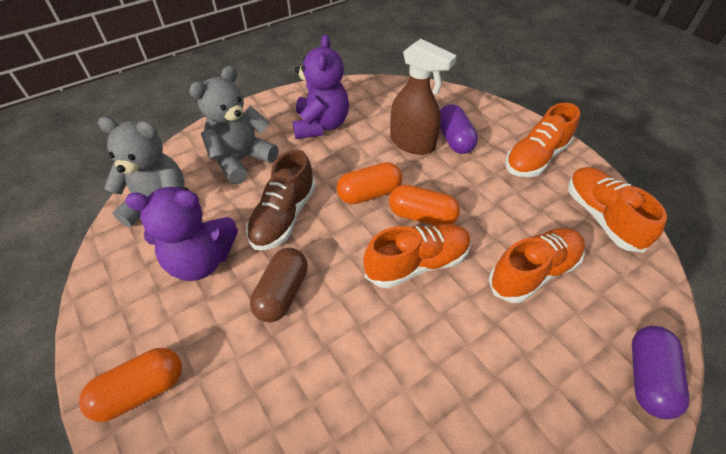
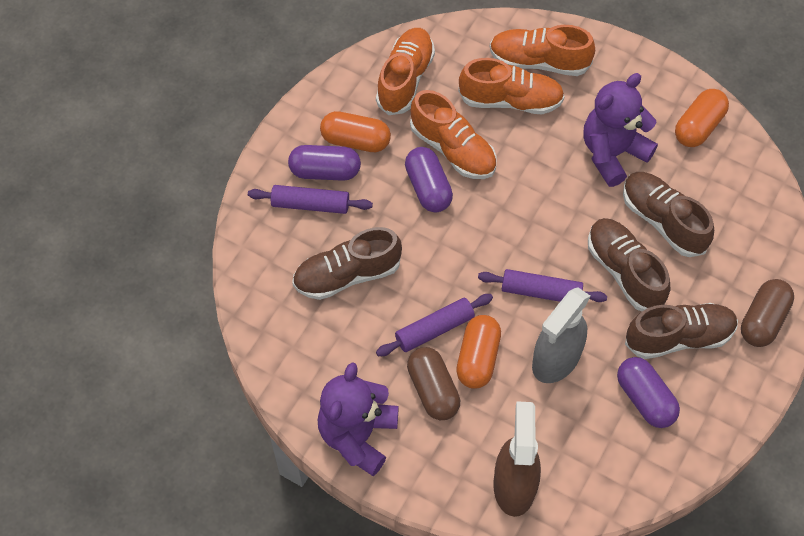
brown capsule: [250,248,308,322] = 1 -> [407,347,460,420] [741,279,794,347] = 2
brown shoe: [246,150,316,250] = 1 -> [292,227,402,300] [588,218,670,312] [623,172,714,257] [625,303,738,359] = 4
grey spray bottle: none = 0 -> [532,287,590,383] = 1
grey teddy bear: [98,117,185,227] [189,66,279,184] = 2 -> none = 0
purple capsule: [440,104,478,154] [632,326,689,419] = 2 -> [288,145,361,181] [405,147,453,212] [617,357,680,428] = 3
purple rolling pin: none = 0 -> [248,185,373,214] [376,294,493,356] [478,269,607,302] = 3

